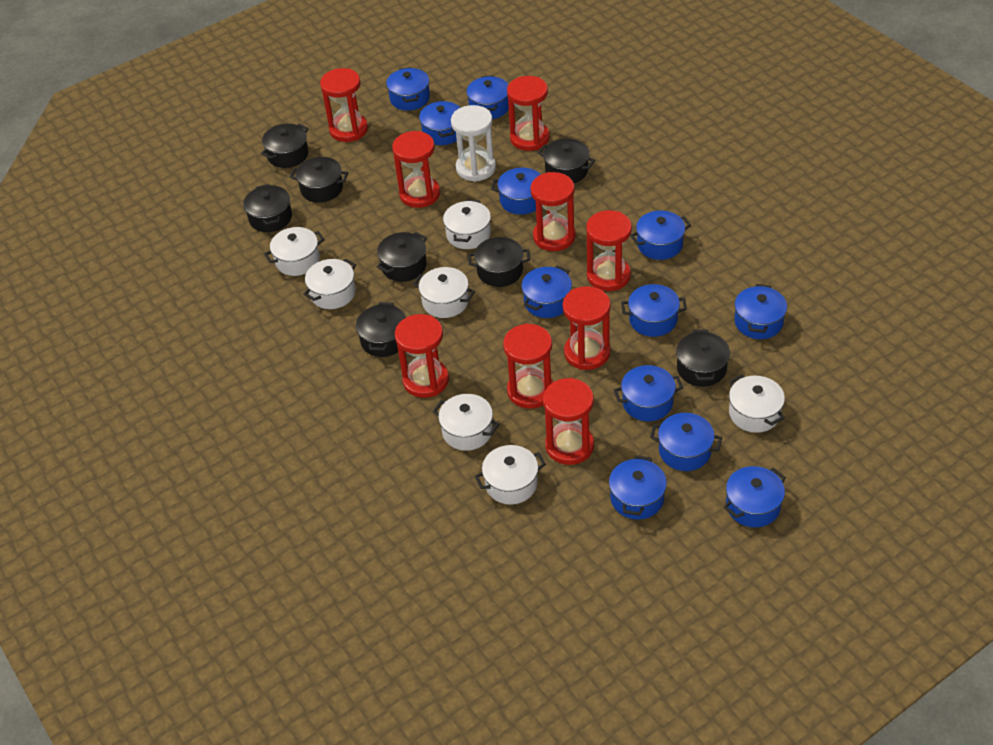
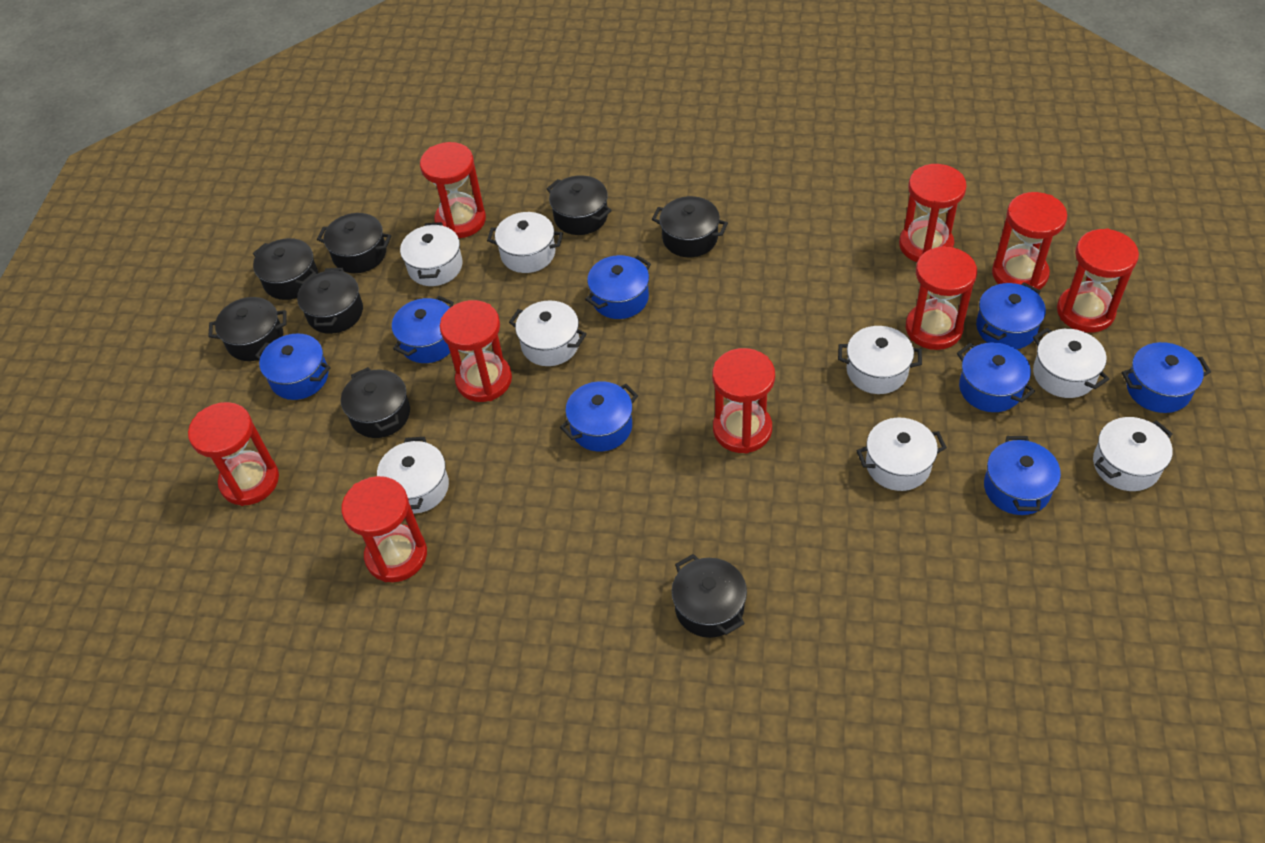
blue pot: [386,67,430,111] [419,100,460,145] [466,75,509,119] [491,168,541,215] [521,266,572,318] [609,455,667,520] [614,365,683,421] [621,284,687,337] [630,211,691,260] [650,413,722,471] [723,466,786,527] [734,284,787,339] = 12 -> [255,333,331,400] [392,296,454,363] [560,381,638,451] [585,255,651,319] [957,342,1035,412] [976,283,1046,349] [984,436,1061,515] [1122,342,1211,413] = 8
white hourglass: [451,105,496,182] = 1 -> none = 0
white pot: [264,227,325,276] [303,258,356,309] [413,267,475,318] [433,394,499,451] [443,199,491,249] [474,445,546,505] [729,374,785,433] = 7 -> [377,437,449,514] [400,222,463,286] [487,212,563,273] [509,300,587,366] [838,326,922,394] [856,418,947,491] [1033,328,1110,398] [1093,417,1173,491] = 8

